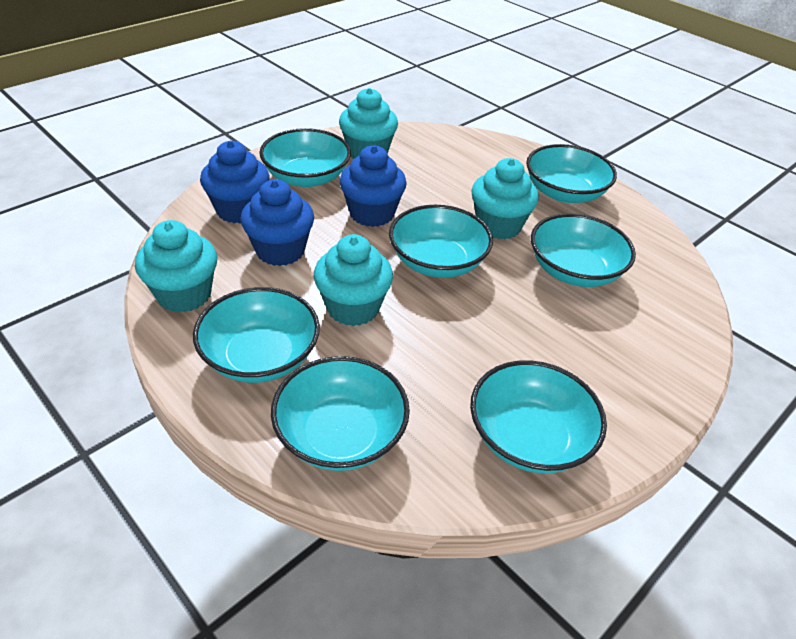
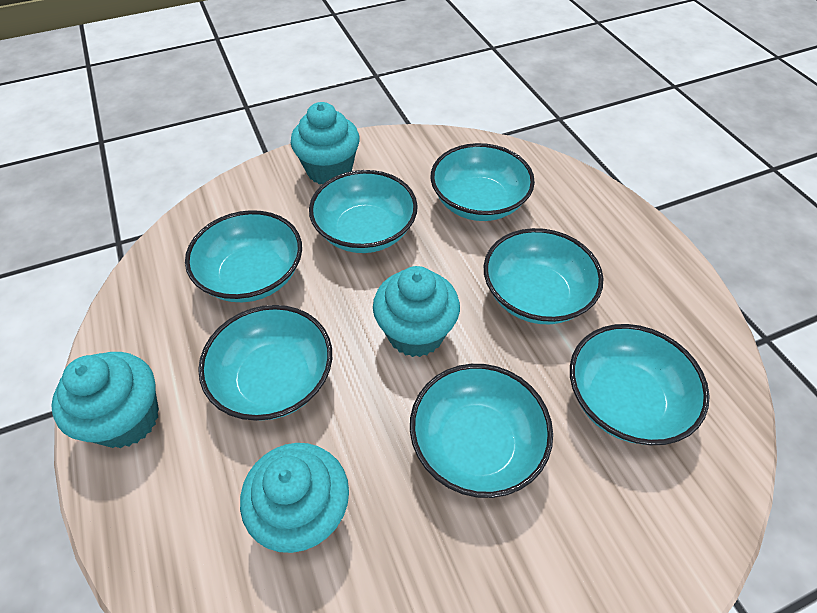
blue cupcake: [200,141,270,223] [241,179,314,266] [340,145,407,227] = 3 -> none = 0

